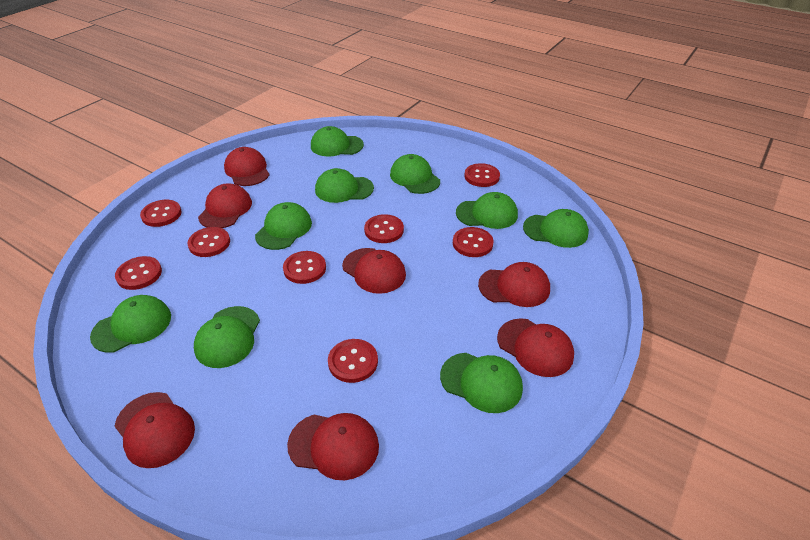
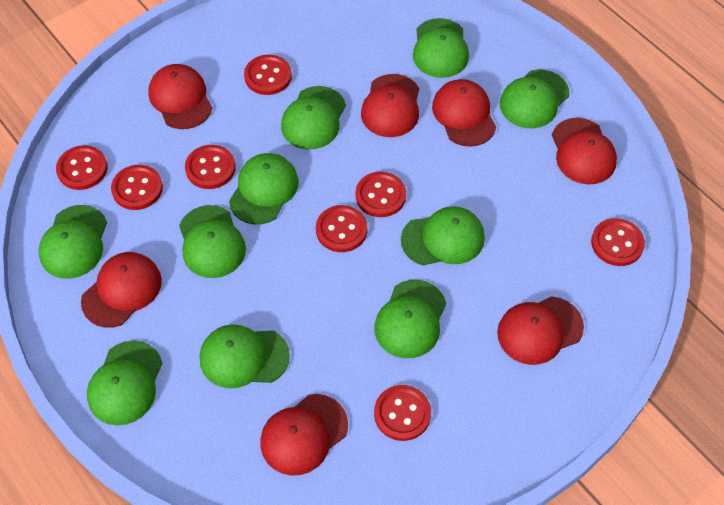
green cap: [90,295,171,353] [194,306,260,368] [255,202,312,250] [311,126,364,157] [315,168,374,203] [390,154,440,194] [440,353,523,413] [456,192,518,229] [523,209,589,248] = 9 -> [39,205,107,279] [87,340,162,425] [179,205,246,278] [200,324,290,389] [229,153,299,224] [281,86,346,149] [374,280,446,358] [401,206,485,265] [413,18,469,78] [500,69,569,128] = 10

